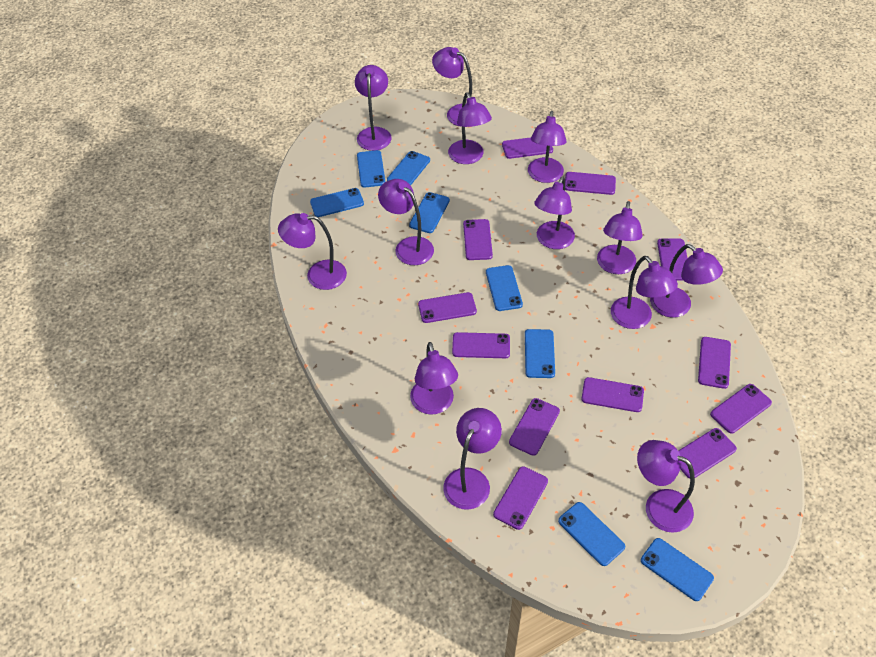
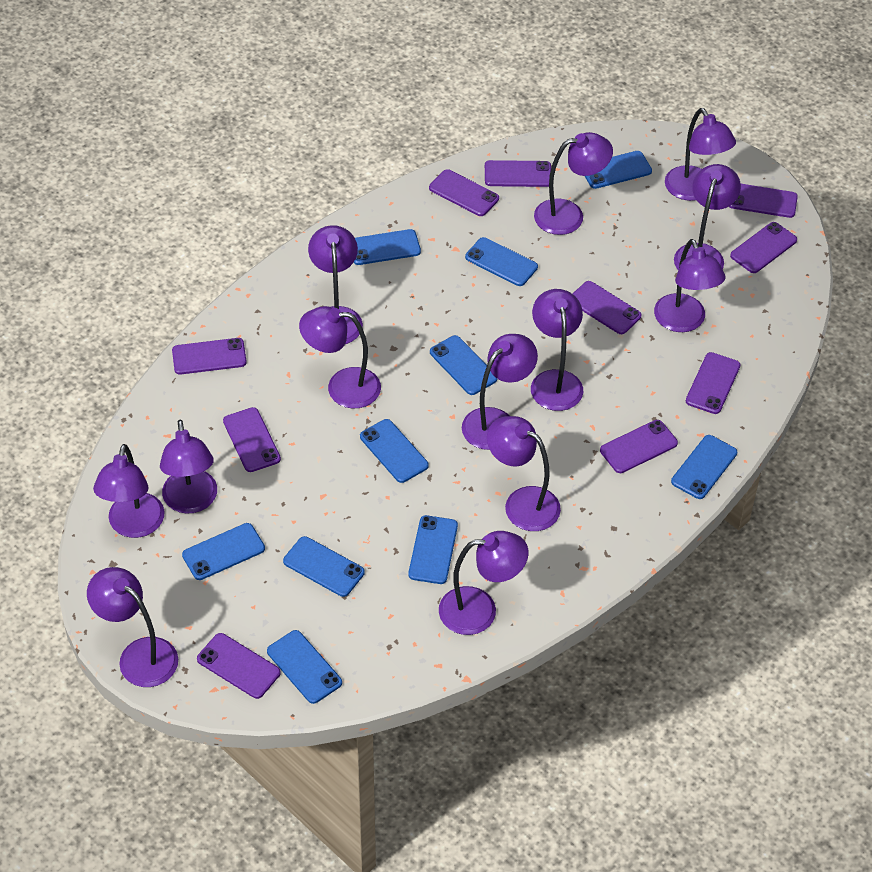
blue phone: [310,188,364,217] [357,150,385,188] [387,151,430,185] [409,192,450,233] [486,265,523,311] [525,329,555,378] [558,502,625,566] [641,538,714,601] = 8 -> [182,523,265,580] [267,630,342,704] [283,536,365,597] [354,229,421,265] [360,419,429,483] [408,515,458,584] [430,335,497,395] [465,237,538,286] [585,151,652,189] [671,435,737,499] = 10
purple phone: [418,292,477,323] [452,332,510,358] [463,219,493,260] [493,466,548,530] [502,137,553,159] [509,398,560,456] [565,172,616,195] [581,377,644,412] [657,238,687,281] [678,428,737,479] [698,337,731,389] [710,384,772,433] = 12 -> [172,338,247,375] [197,633,281,699] [223,407,281,472] [429,169,499,216] [485,160,551,187] [572,281,642,334] [600,420,678,473] [686,352,741,414] [729,184,798,218] [730,222,797,273] = 10

